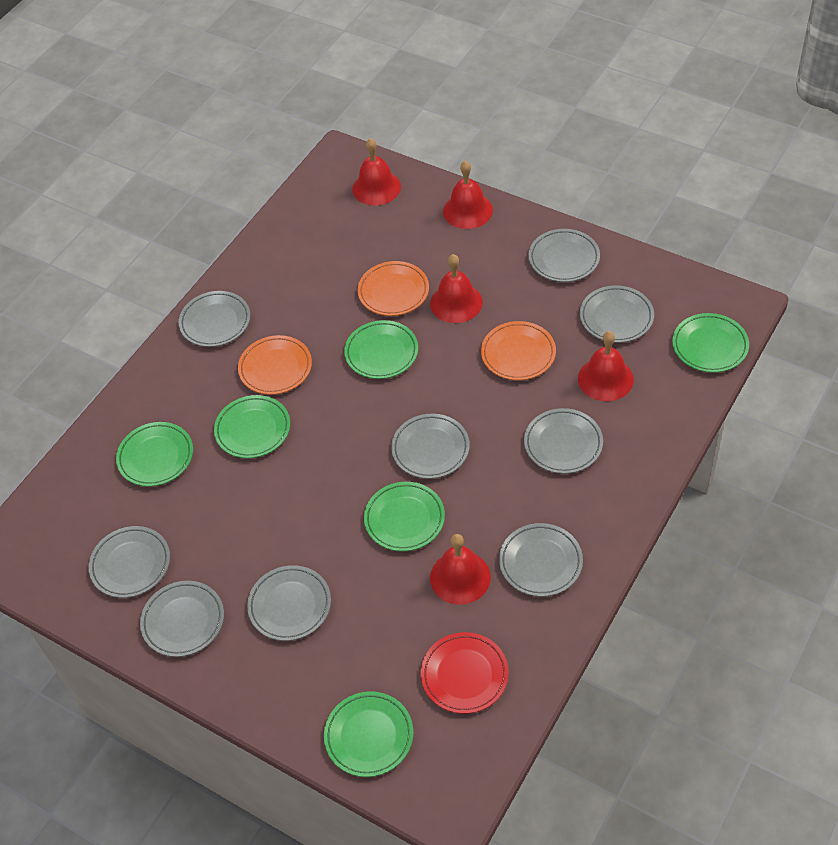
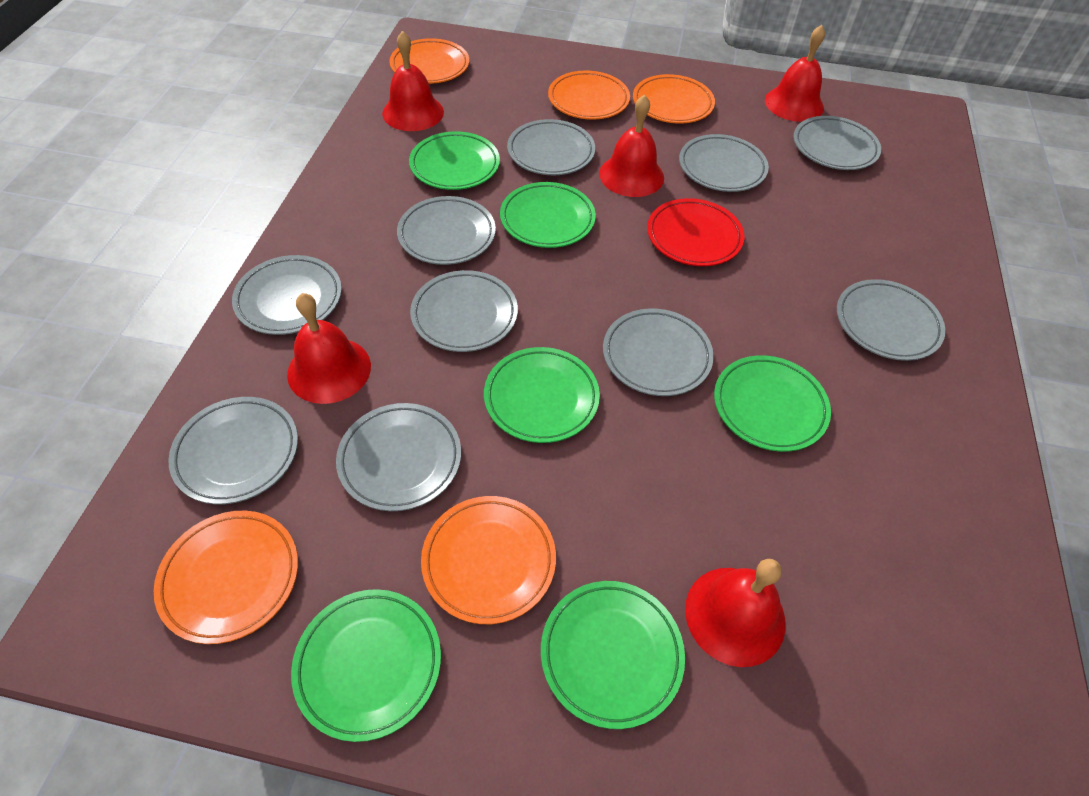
grey plate: [89,526,170,598] [140,581,224,657] [179,291,250,347] [247,565,331,641] [391,414,470,479] [499,523,583,597] [524,408,603,474] [529,229,600,282] [580,285,654,343] = 9 -> [168,397,298,504] [232,255,342,335] [336,403,461,511] [397,196,496,265] [410,270,518,352] [507,119,595,175] [603,308,714,396] [679,134,769,192] [794,116,881,170] [837,279,946,361] = 10
orange plate: [238,335,312,395] [358,261,429,316] [481,321,556,380] = 3 -> [154,511,298,644] [389,38,469,84] [421,496,556,624] [548,71,630,120] [633,74,715,124] = 5

